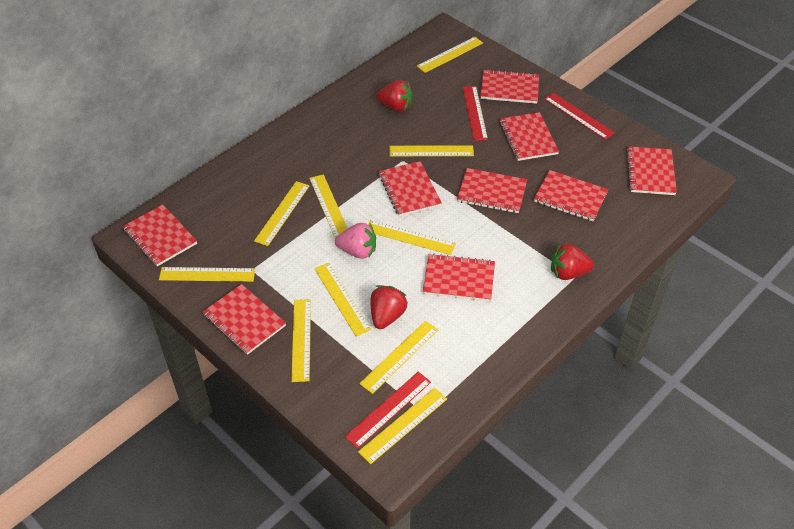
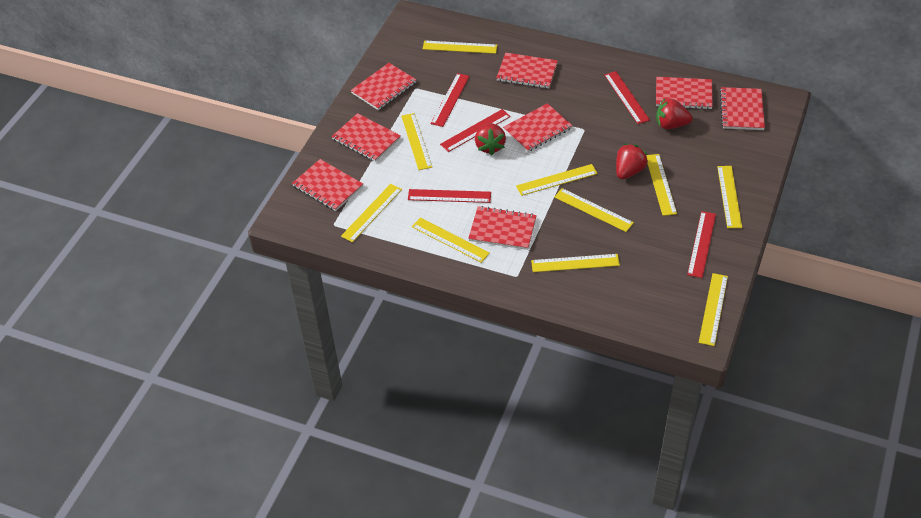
pink strawberry: [335,223,376,259] = 1 -> none = 0
red notebook: [123,204,197,266] [203,284,286,355] [379,161,442,216] [423,254,495,301] [457,168,527,213] [480,70,539,104] [500,112,559,161] [534,170,608,221] [626,146,677,195] = 9 -> [292,159,363,211] [332,113,401,162] [351,63,417,110] [468,206,537,250] [496,53,558,88] [503,103,573,152] [656,77,713,109] [720,87,765,130] = 8
red ruler: [345,372,431,449] [463,86,488,141] [544,93,615,140] = 3 -> [408,189,491,203] [431,73,470,127] [440,109,511,152] [604,71,650,124] [687,211,716,278] = 5

